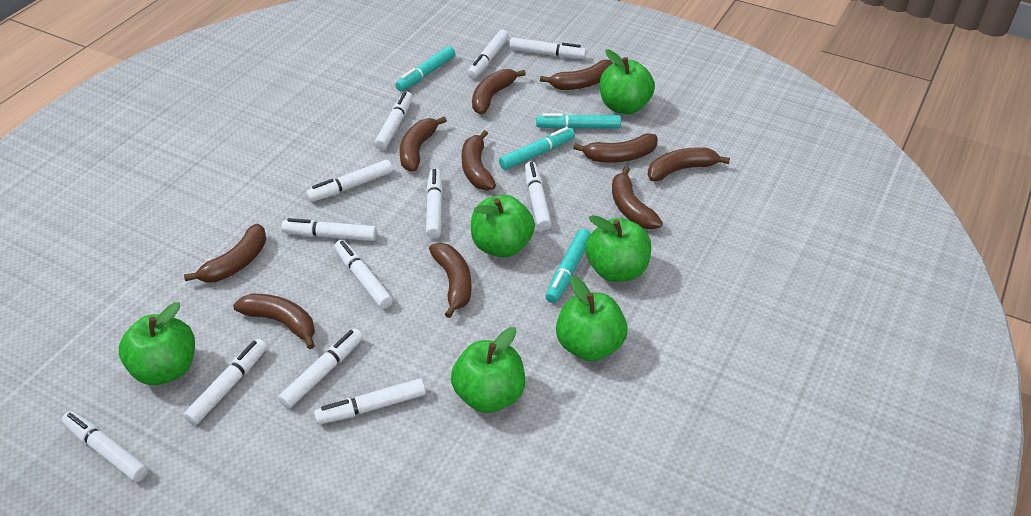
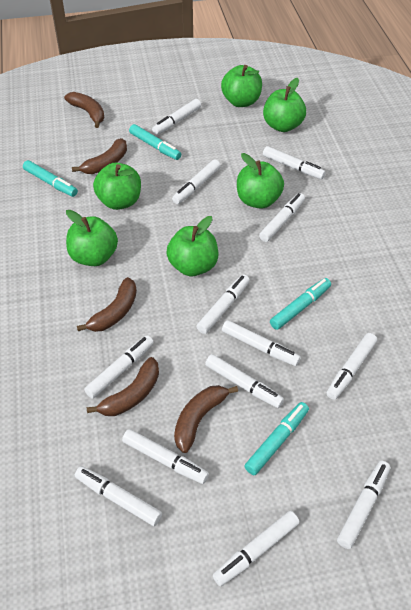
brown banana: [184,224,266,282] [233,294,315,349] [400,116,447,171] [429,243,472,318] [461,130,496,191] [472,69,526,114] [540,60,613,90] [573,133,658,163] [612,166,663,230] [648,147,730,181] = 10 -> [64,92,104,128] [72,138,127,174] [77,277,137,332] [87,357,159,416] [174,385,238,453] = 5
white marker: [62,411,148,482] [183,339,267,425] [278,328,363,409] [281,218,377,241] [306,160,393,202] [314,378,426,424] [334,240,393,309] [374,91,413,150] [426,168,443,239] [467,30,509,79] [509,37,586,59] [525,162,552,230] = 12 -> [75,466,162,526] [84,335,154,399] [122,429,209,484] [152,99,201,135] [172,159,221,204] [196,274,250,334] [205,354,284,408] [213,511,299,586] [222,320,301,366] [259,193,305,242] [263,146,326,179] [326,333,377,400] [337,461,390,549] = 13

